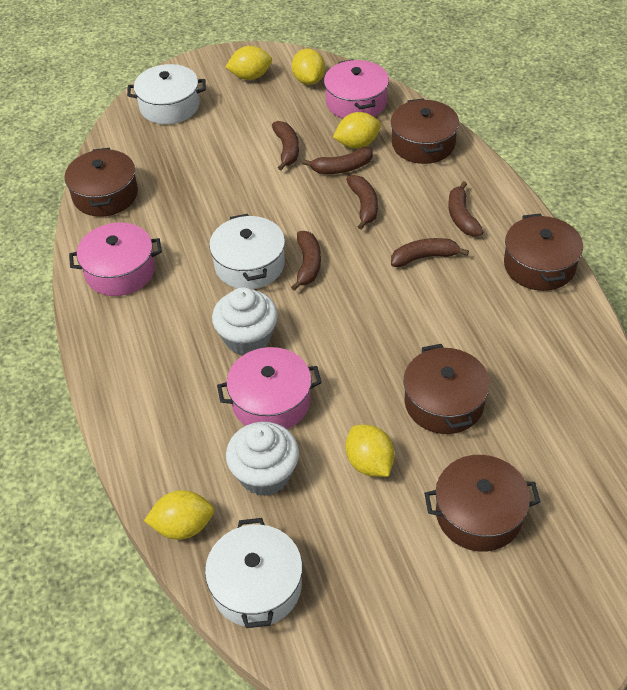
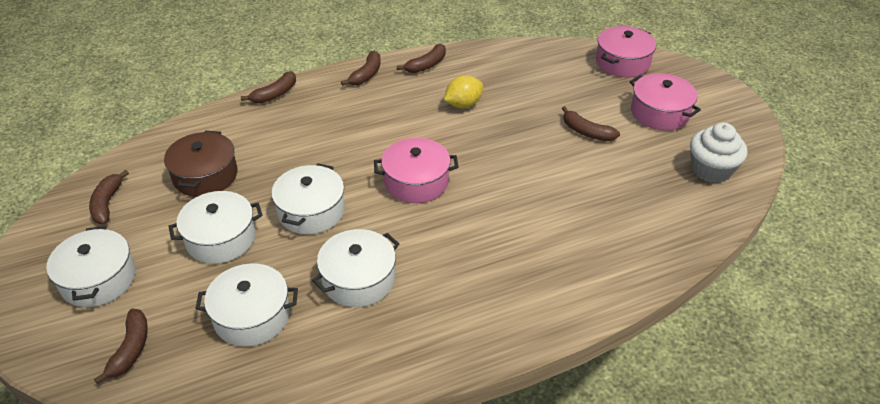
brown pot: [65,148,138,217] [391,98,459,164] [404,344,490,434] [424,455,540,552] [504,214,583,291] = 5 -> [164,131,237,197] = 1
white cupcake: [212,287,278,355] [226,422,299,496] = 2 -> [690,122,747,183] = 1
white pot: [127,64,206,124] [205,518,302,628] [209,214,285,289] = 3 -> [46,226,135,307] [169,191,263,264] [195,263,298,347] [271,163,345,234] [312,229,399,307] = 5
yellow lemon: [144,490,214,540] [225,46,272,80] [292,49,325,85] [333,112,381,149] [346,425,395,477] = 5 -> [444,75,483,108] = 1

